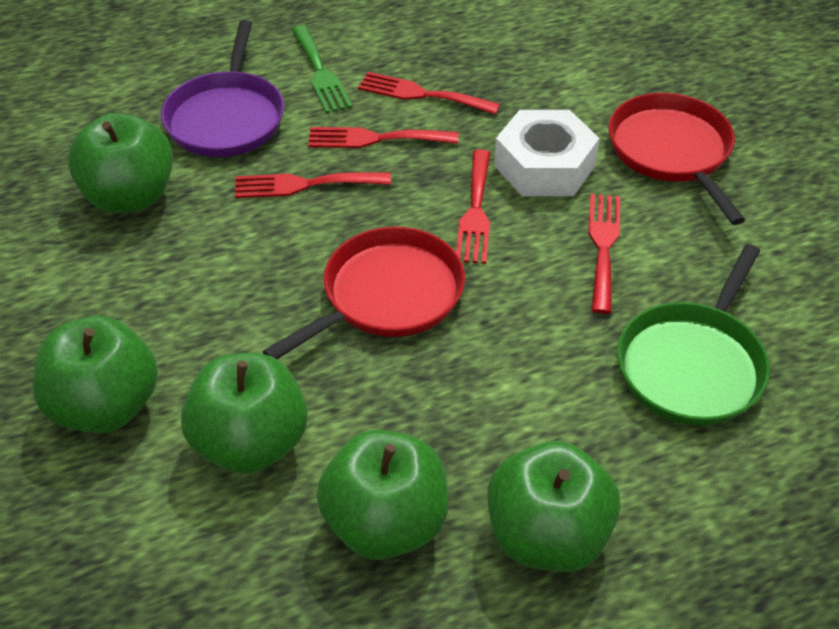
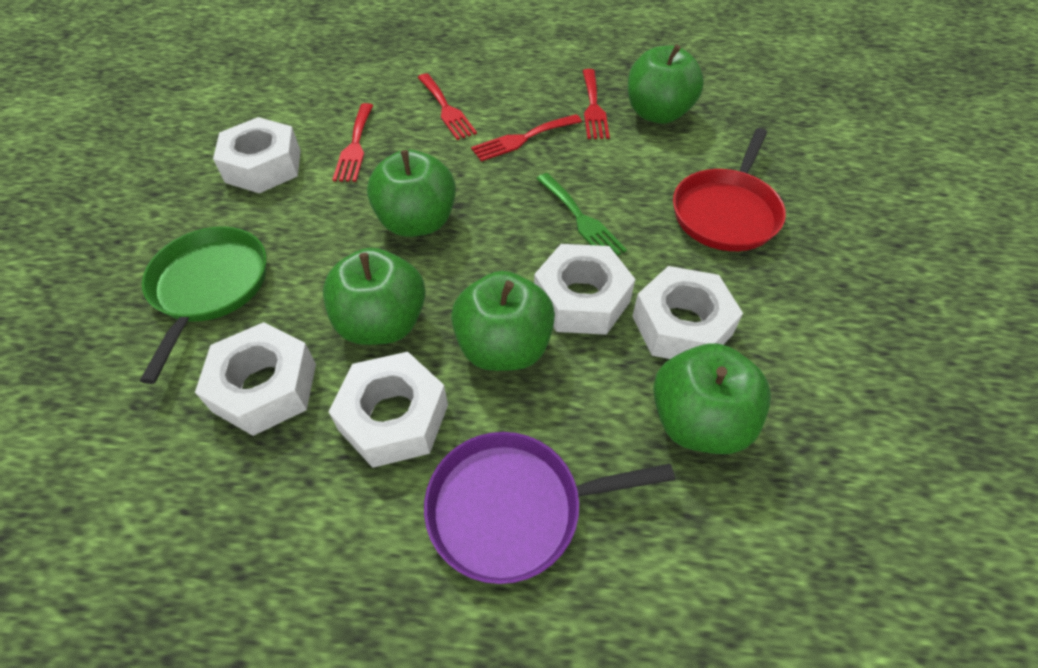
red fork: [235,172,391,198] [308,127,458,148] [358,72,500,115] [456,149,490,264] [588,194,620,314] = 5 -> [332,103,373,182] [418,73,477,140] [471,114,582,161] [583,69,610,139] = 4
red pan: [263,227,465,359] [608,93,745,225] = 2 -> [673,128,786,251] = 1
white nut: [494,110,599,196] = 1 -> [195,322,316,436] [213,117,301,193] [328,352,448,468] [534,244,635,335] [632,266,743,359] = 5

